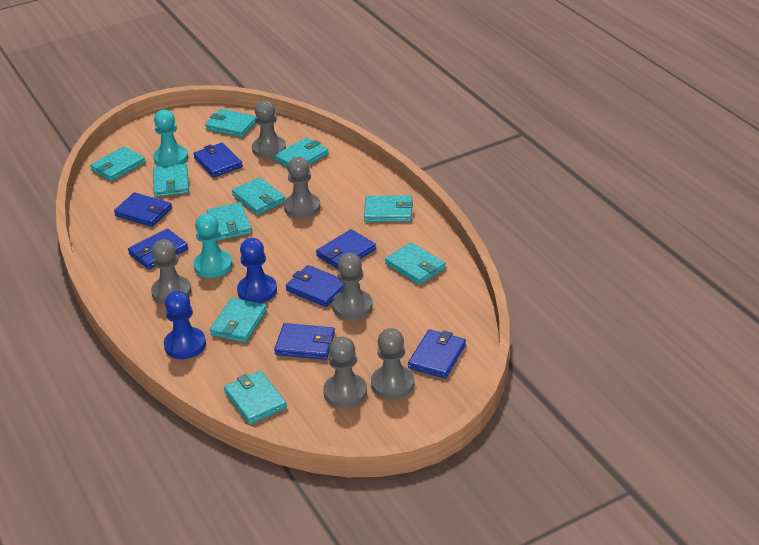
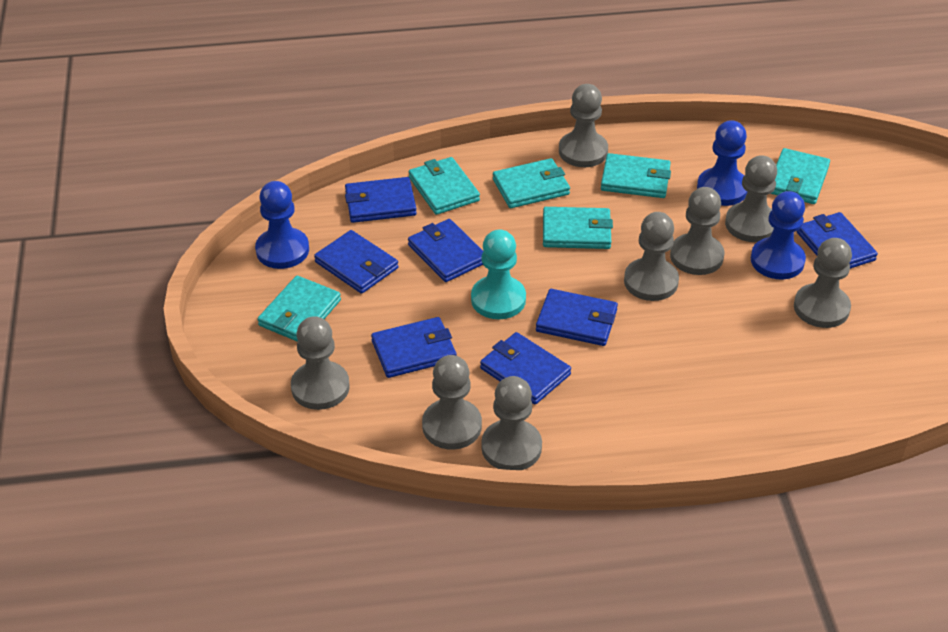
blue pawn: [164,291,206,359] [237,238,277,303] = 2 -> [255,181,309,269] [697,120,747,206] [751,191,806,280] = 3
grey pawn: [151,239,191,305] [252,100,286,159] [284,157,320,218] [323,337,367,408] [332,253,373,320] [371,328,414,400] = 6 -> [291,316,350,410] [422,355,482,450] [481,376,542,470] [559,84,608,167] [624,212,679,301] [670,187,724,275] [725,155,777,242] [794,238,852,328] = 8
turquoise pawn: [153,110,188,166] [193,214,232,278] = 2 -> [471,229,526,319] = 1
turquoise wallet: [90,146,145,181] [153,163,189,197] [205,109,256,137] [207,202,252,241] [210,298,267,343] [224,371,287,424] [232,177,285,215] [274,137,329,167] [364,196,413,222] [385,242,446,285] = 10 -> [258,276,341,342] [409,157,480,215] [493,158,570,208] [543,207,613,249] [601,153,671,198] [770,148,830,204] = 6

